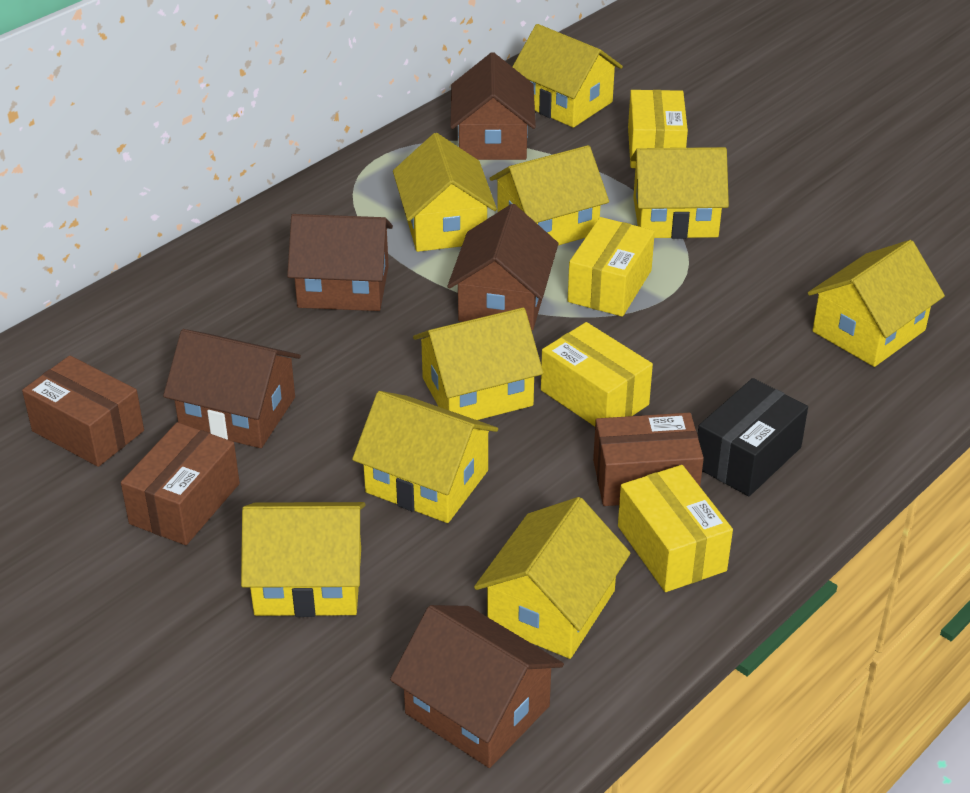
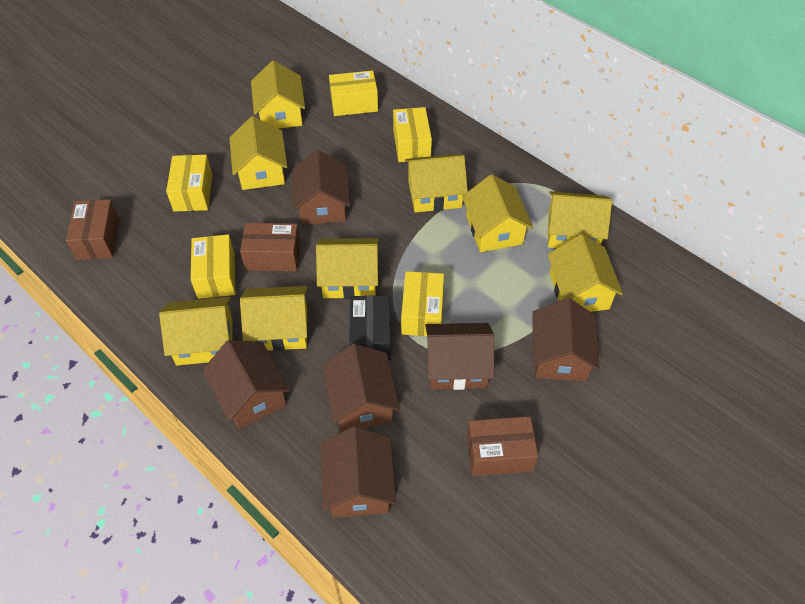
brown house: [163,329,301,448] [287,214,393,311] [390,605,564,768] [447,204,559,330] [450,52,536,160] = 5 -> [202,340,290,429] [292,150,350,225] [321,426,396,518] [322,344,400,432] [425,323,494,390] [532,298,600,382] = 6
yellow box: [541,322,653,426] [568,217,655,317] [618,465,733,592] [628,90,688,168] = 4 -> [166,155,212,212] [191,234,235,299] [329,70,378,116] [393,107,432,162] [401,271,444,336] = 5

